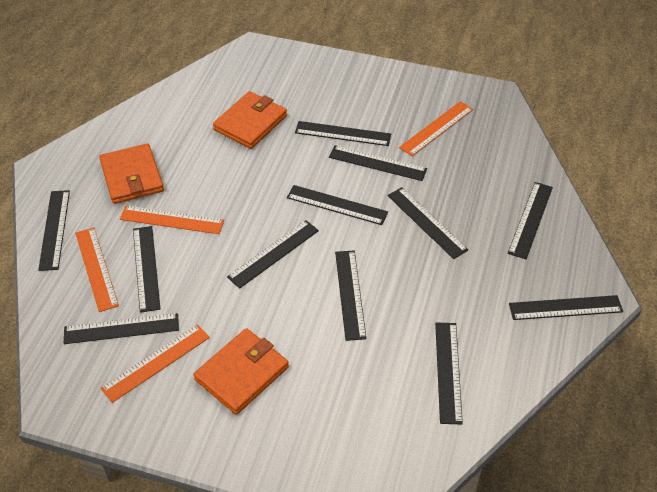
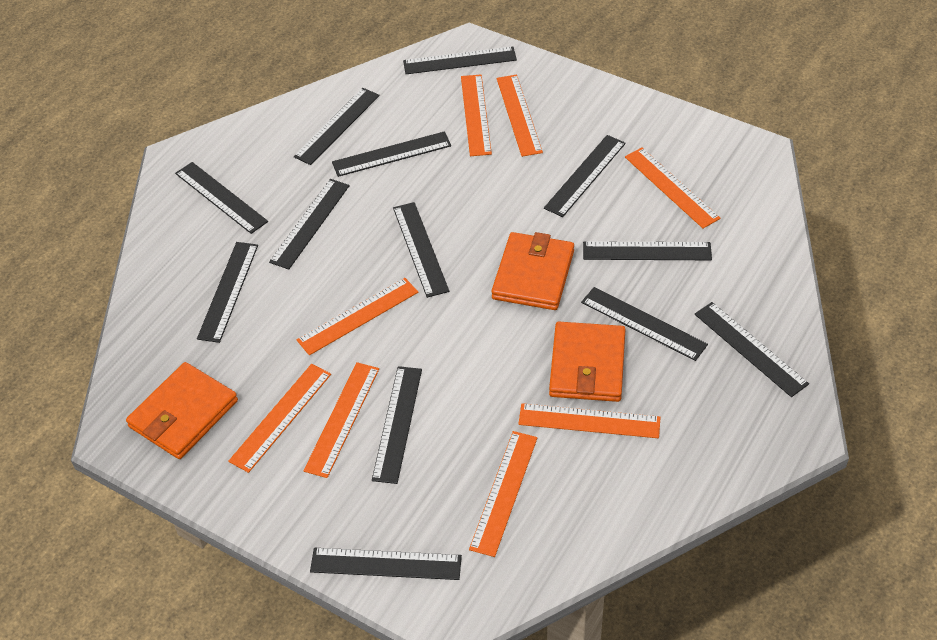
black ruler: [38,190,70,271] [64,313,179,344] [133,226,160,313] [227,220,319,289] [287,185,388,225] [295,121,391,146] [329,145,427,181] [335,251,366,341] [388,187,468,259] [435,323,463,425] [508,182,553,259] [509,295,623,320] = 12 -> [175,162,268,234] [197,242,258,343] [269,179,349,270] [294,88,380,165] [310,548,462,580] [332,131,451,177] [372,366,422,484] [393,202,449,298] [403,46,517,74] [544,135,626,217] [581,287,708,361] [583,241,712,260] [695,302,809,397] = 13
orange ruler: [75,227,119,312] [100,324,210,403] [120,205,224,234] [399,101,473,156] = 4 -> [228,364,331,473] [297,278,418,355] [303,362,379,478] [461,74,492,156] [469,431,537,557] [497,75,543,157] [518,403,660,438] [625,147,720,229] = 8

